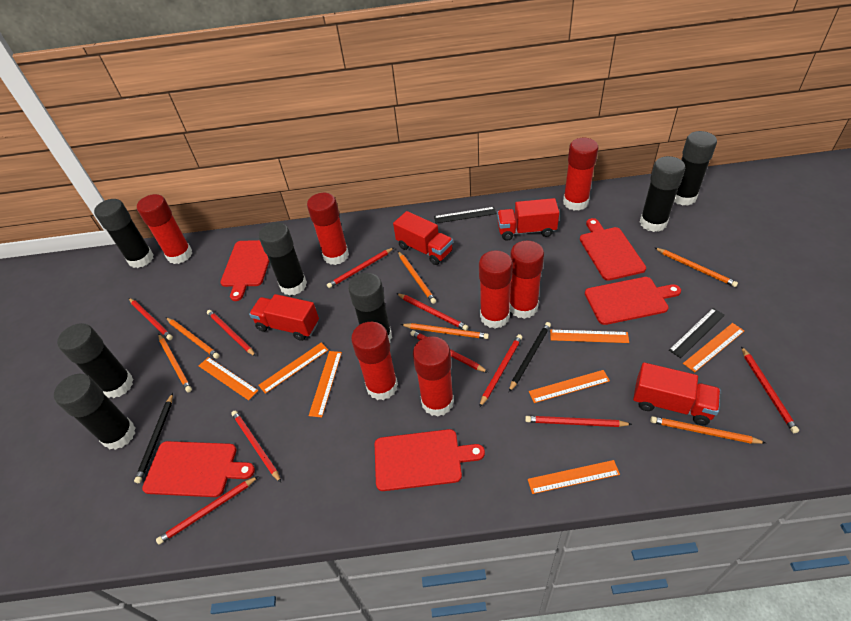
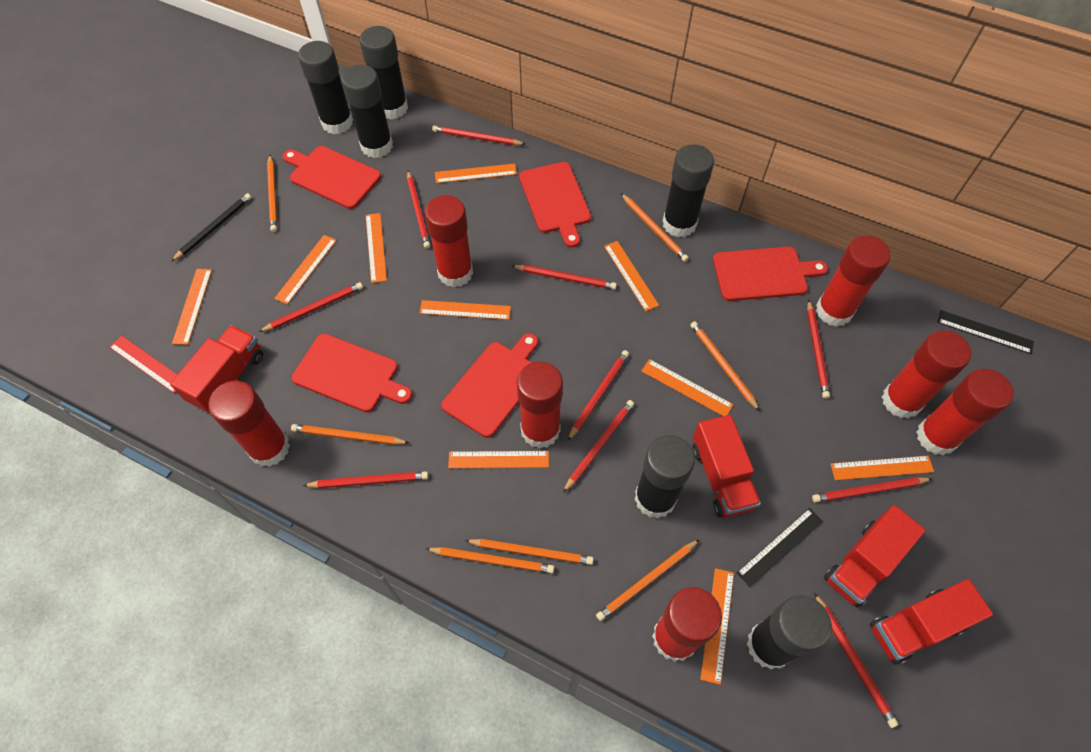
black glue stick: [54,374,136,450] [57,323,134,398] [94,199,154,268] [259,222,307,296] [348,273,392,343] [640,156,685,232] [674,131,717,206] = 7 -> [298,41,353,135] [341,65,393,158] [360,26,408,120] [635,435,695,519] [663,144,714,237] [747,595,832,670] = 6
black pencil: [134,393,173,483] [509,322,551,392] = 2 -> [171,193,252,262] = 1
orange pencil: [158,334,192,392] [166,317,220,359] [398,251,436,304] [401,323,489,339] [650,416,766,444] [655,248,738,287] = 6 -> [267,155,277,232] [291,424,409,445] [426,547,554,573] [465,539,594,565] [596,539,700,621] [621,193,689,262] [690,321,760,411] = 7
orange ruler: [199,357,258,400] [258,343,328,394] [309,351,342,417] [528,460,620,494] [529,370,610,403] [550,330,629,343] [683,323,744,372] = 7 -> [172,269,212,345] [274,235,337,305] [366,213,387,283] [420,300,511,320] [435,163,517,183] [448,451,549,468] [604,241,659,311] [641,359,733,416] [700,568,734,685] [831,456,934,480] = 10
red ruler: none = 0 -> [110,336,178,393] = 1

